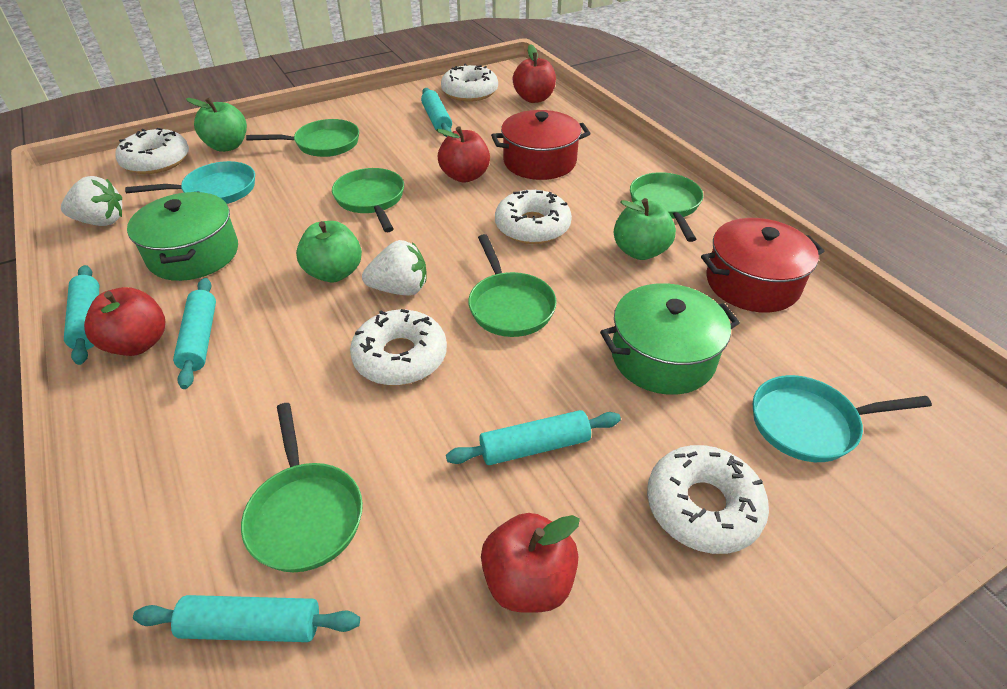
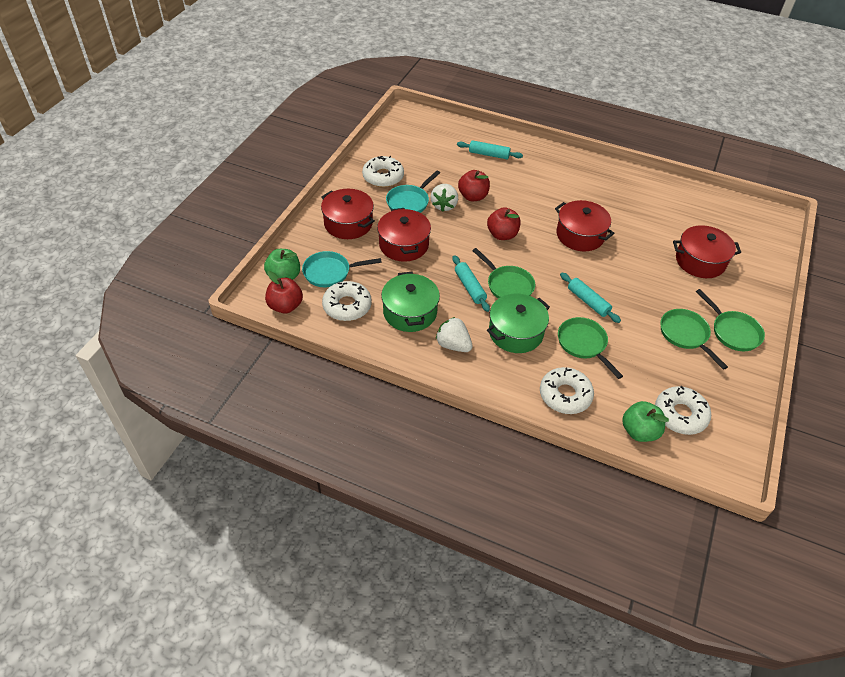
green apple: [186,98,247,152] [296,221,362,282] [614,198,676,260] = 3 -> [264,249,300,280] [622,401,669,442] = 2
green pan: [241,403,363,572] [246,119,359,157] [332,168,404,232] [468,234,557,337] [630,172,703,242] = 5 -> [472,248,535,299] [558,317,623,379] [660,309,728,370] [696,289,765,351] = 4
red apple: [84,287,165,356] [436,126,490,183] [481,513,580,613] [513,44,556,103] = 4 -> [265,271,303,314] [458,170,490,201] [487,207,521,240] = 3
red pot: [491,110,591,180] [701,218,824,312] = 2 -> [321,189,375,239] [377,208,431,262] [555,200,614,251] [673,225,741,278] = 4
turquoise rolling pin: [64,265,99,365] [133,595,360,642] [173,278,216,389] [421,88,452,137] [446,410,621,465] = 5 -> [452,255,490,312] [457,140,523,159] [560,273,621,323] = 3
white donut: [115,128,189,174] [350,309,447,385] [441,64,498,102] [495,190,572,244] [647,445,769,554] = 5 -> [322,281,372,321] [362,156,404,187] [540,367,594,414] [655,386,711,435] = 4

